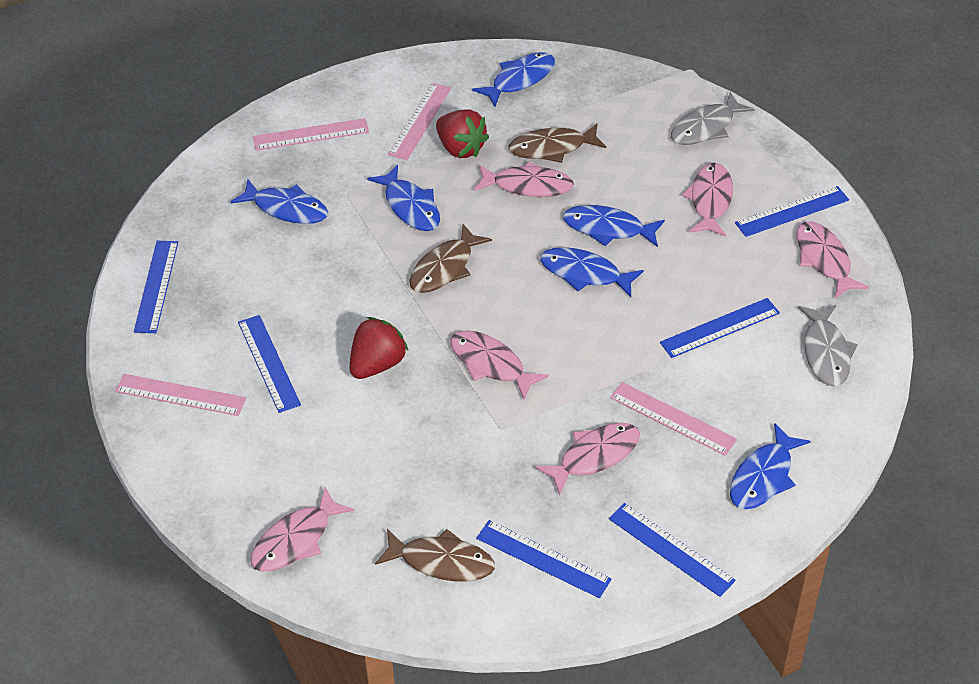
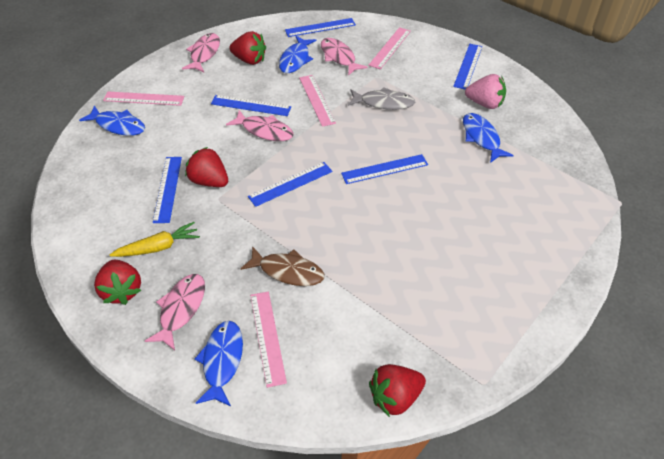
blue fish: [231,179,328,224] [367,165,440,231] [472,52,555,107] [540,247,644,297] [563,205,665,247] [730,423,811,509] = 6 -> [79,105,145,136] [195,321,243,406] [279,36,316,73] [463,113,514,163] = 4
brown fish: [375,529,495,582] [409,224,492,293] [508,123,606,163] = 3 -> [241,246,324,286] = 1
grey fish: [671,92,755,145] [798,305,858,386] = 2 -> [348,87,415,110] = 1
pink fish: [251,487,354,571] [450,330,549,400] [474,161,574,197] [535,423,640,496] [682,163,733,236] [797,222,869,299] = 6 -> [145,274,205,350] [182,33,220,72] [226,110,294,141] [321,38,368,76] = 4
pink strawberry: none = 0 -> [465,74,506,109] = 1
red strawberry: [350,317,408,379] [436,109,489,158] = 2 -> [94,260,141,305] [185,147,228,187] [229,31,266,65] [369,364,426,417] = 4
yellow carrot: none = 0 -> [110,222,200,257] = 1

